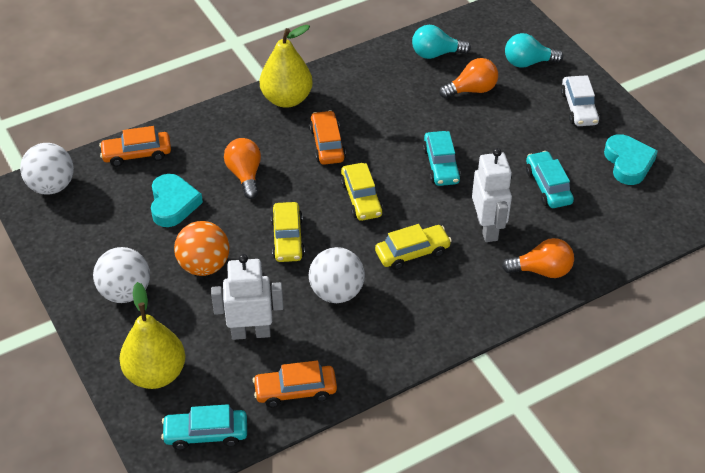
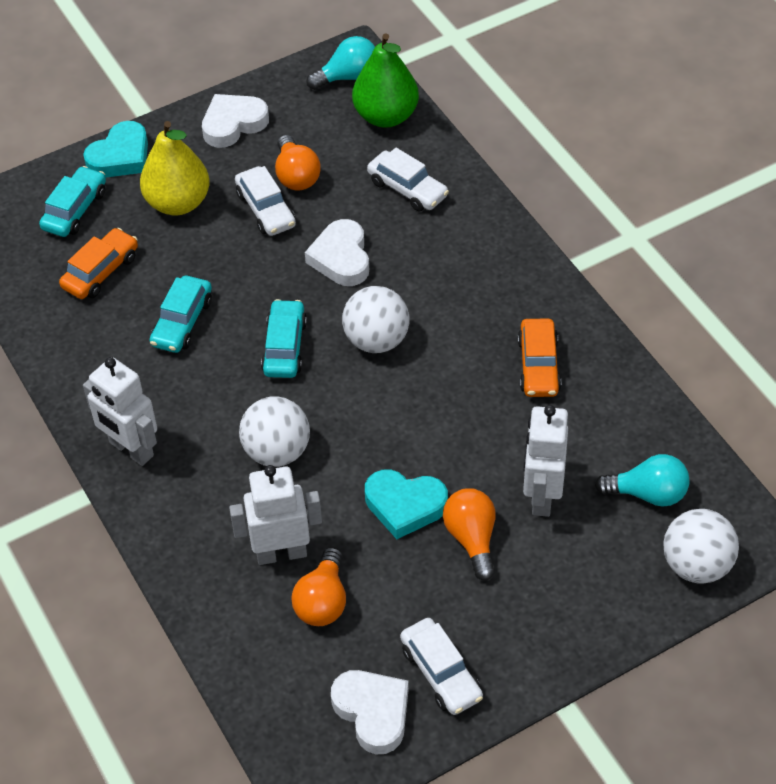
green pear: none = 0 -> [352,33,419,128] = 1
orange ball: [174,221,229,276] = 1 -> none = 0
orange car: [99,126,171,167] [253,360,337,407] [309,110,346,165] = 3 -> [59,228,138,299] [518,319,561,397] = 2
white car: [561,75,600,126] = 1 -> [235,166,296,236] [367,148,449,211] [400,618,483,715] = 3
white heart: none = 0 -> [202,94,269,148] [305,219,369,286] [331,670,409,754] = 3
white robot: [211,254,284,340] [472,148,512,242] = 2 -> [83,357,157,466] [229,465,322,565] [523,405,568,517] = 3
yellow car: [271,202,305,262] [340,163,383,221] [375,224,452,270] = 3 -> none = 0
yellow pear: [119,282,185,389] [260,25,313,108] = 2 -> [140,121,210,215] = 1

